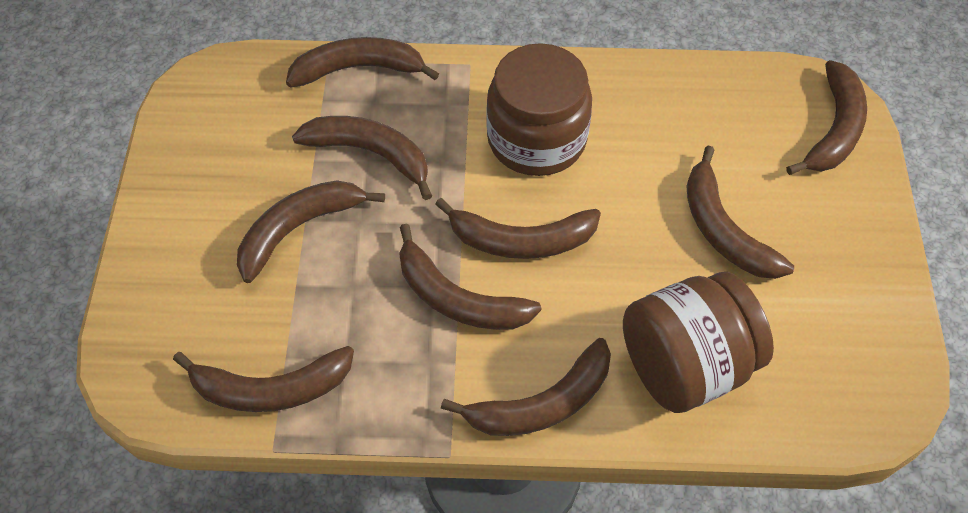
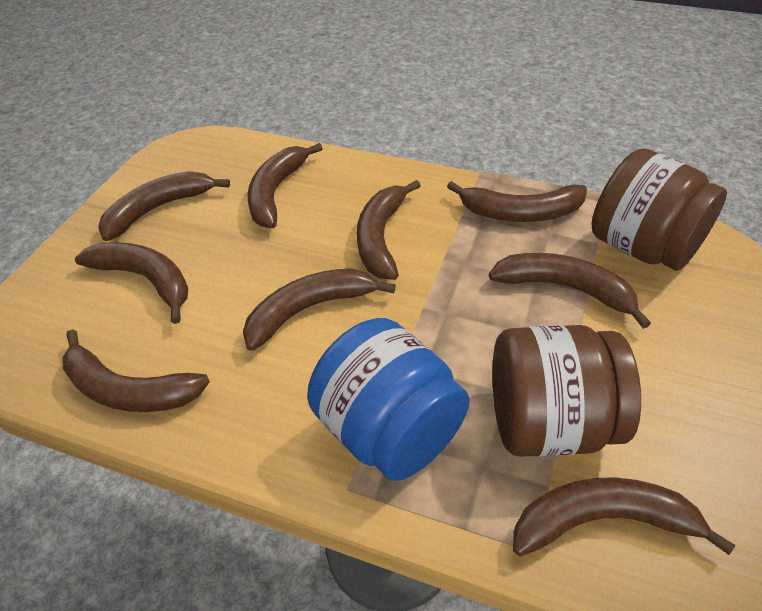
blue jar: none = 0 -> [307,318,470,481] = 1

